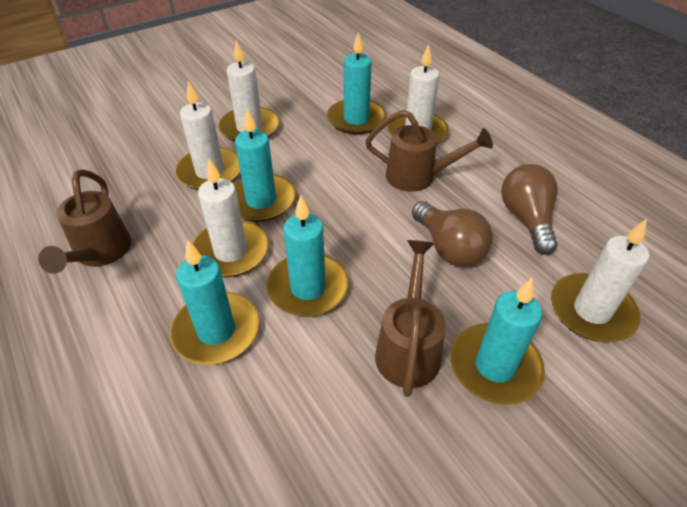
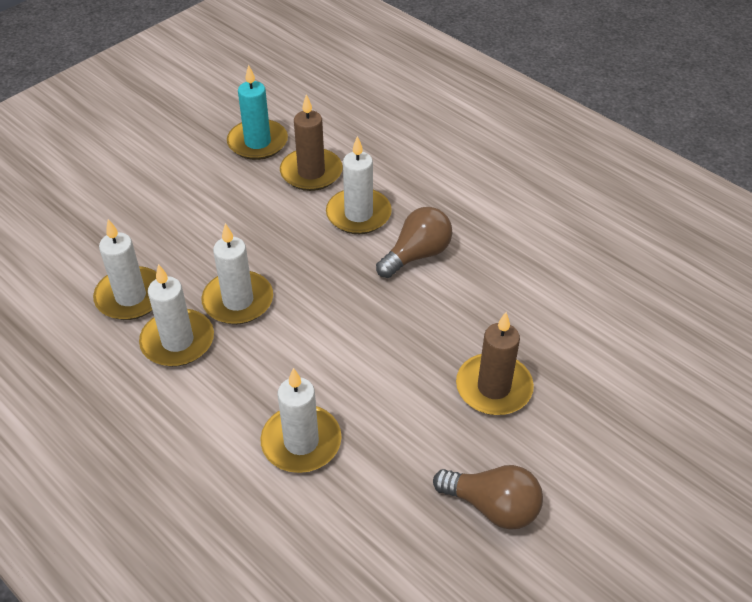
brown candle: none = 0 -> [280,94,343,191] [456,312,534,415] = 2
brown watering can: [38,169,131,274] [365,110,493,192] [375,240,446,397] = 3 -> none = 0
turquoise candle: [170,239,259,365] [233,109,296,222] [267,195,349,317] [327,32,386,135] [451,278,545,405] = 5 -> [227,64,288,160] = 1

